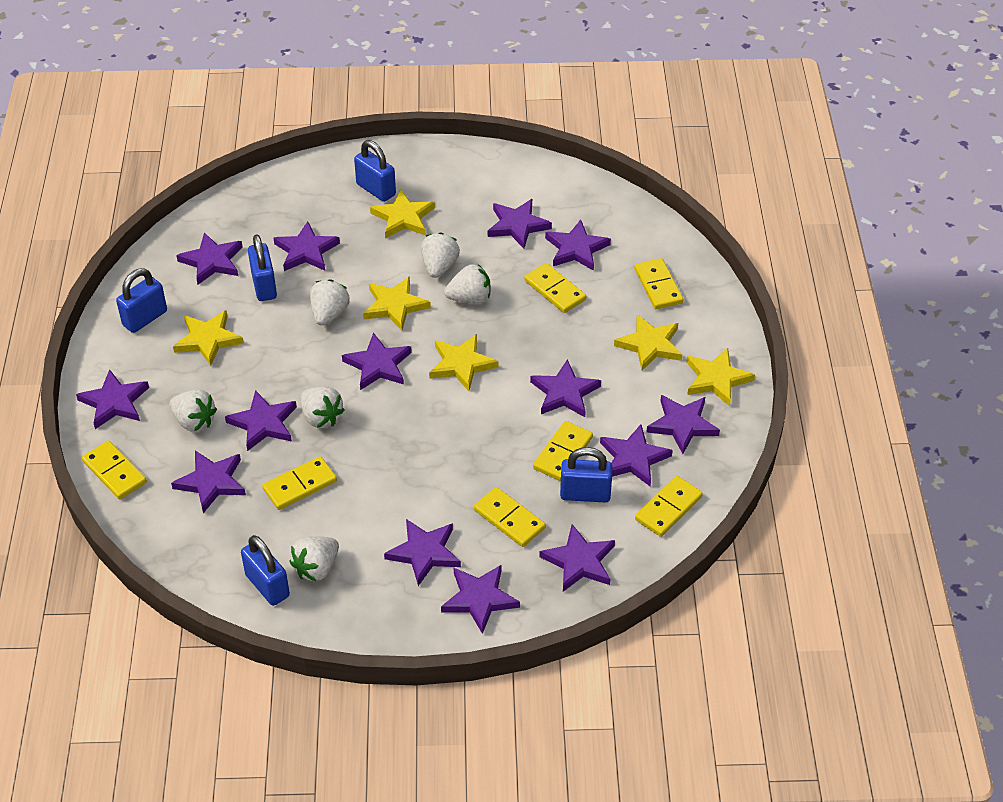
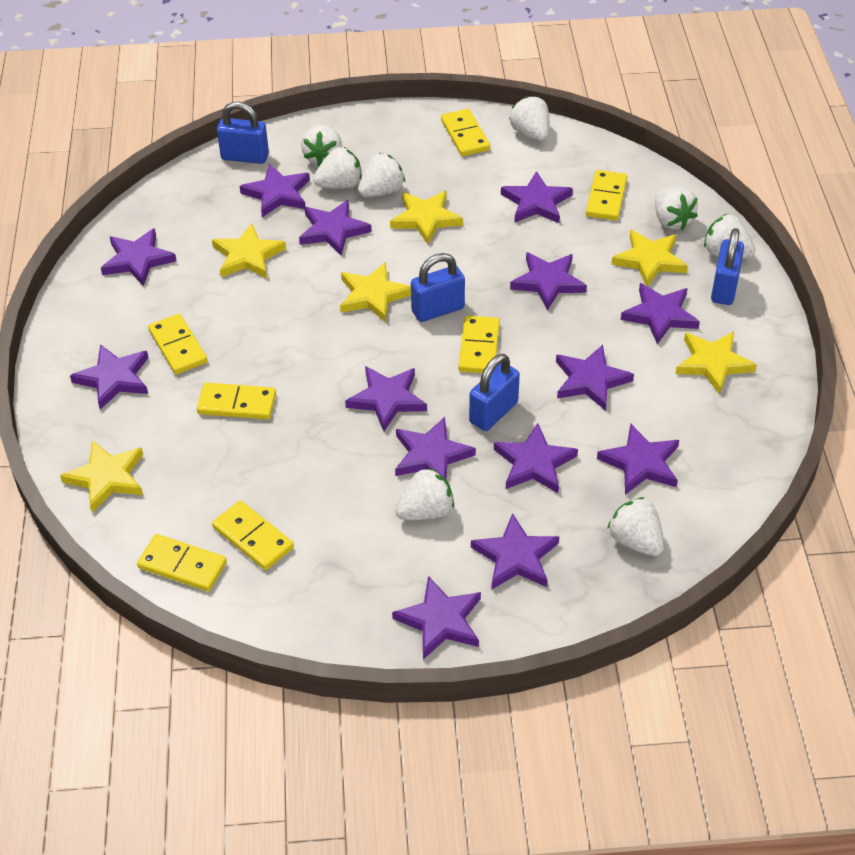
blue padlock: [116,268,167,333] [241,535,290,606] [248,234,277,301] [354,140,396,202] [560,447,613,503] = 5 -> [217,101,269,164] [411,253,465,322] [469,354,520,431] [711,228,744,305] = 4
white strawberry: [169,389,217,432] [289,536,339,582] [300,387,345,428] [310,279,350,326] [421,232,460,278] [444,264,491,304] = 6 -> [301,125,342,166] [313,146,362,189] [358,153,405,197] [395,468,454,520] [509,96,549,141] [607,497,664,556] [655,187,698,230] [704,214,756,259] = 8

